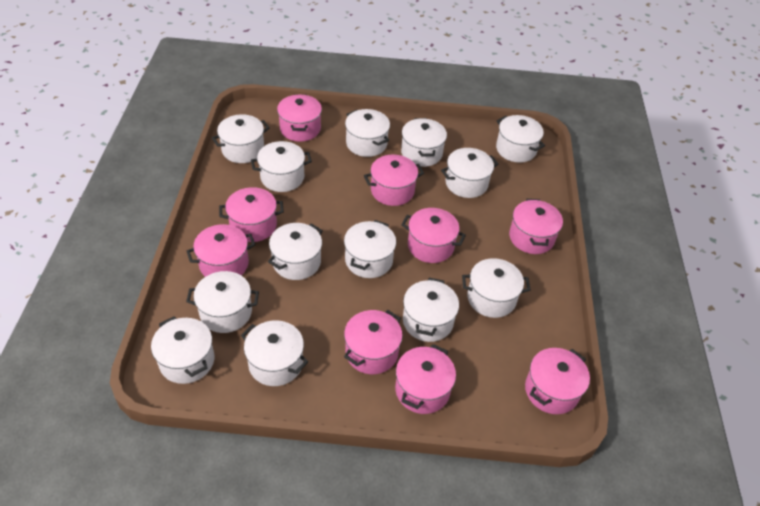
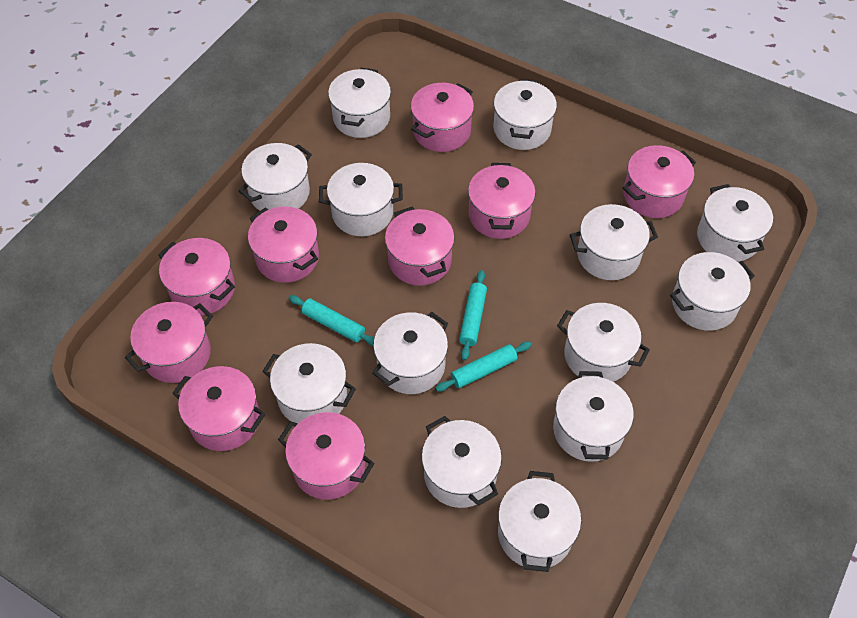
turquoise rolling pin: none = 0 -> [289,295,375,346] [435,342,532,392] [459,270,487,360] = 3

